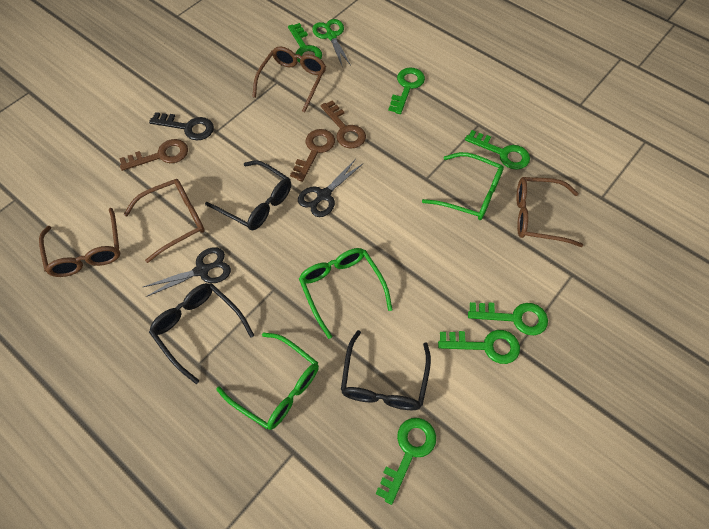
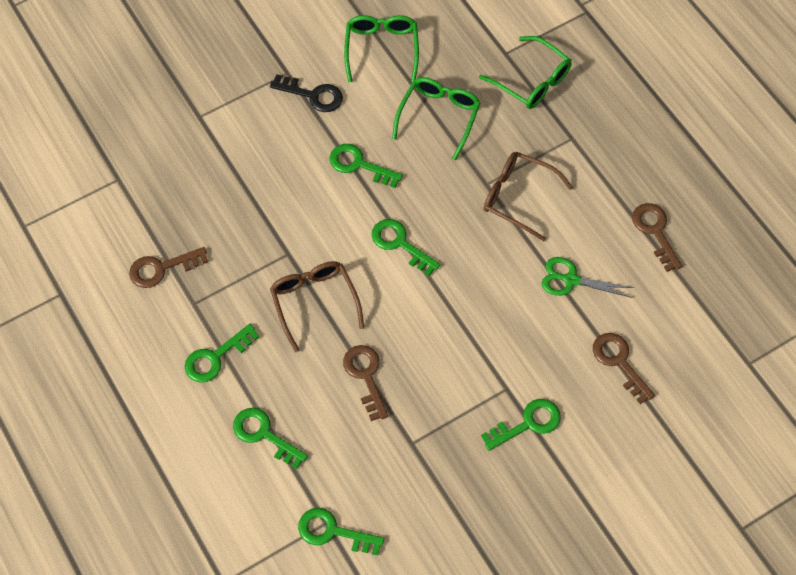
black glasses: [149,283,254,384] [205,160,291,230] [341,330,431,410] = 3 -> none = 0
black scissors: [143,247,231,297] [298,159,363,217] = 2 -> none = 0
brown glasses: [39,208,120,277] [124,179,205,263] [252,46,326,112] [516,177,583,247] = 4 -> [270,261,364,353] [484,152,573,241] = 2
brown key: [119,139,188,171] [290,129,335,182] [321,100,366,148] = 3 -> [129,247,208,288] [343,345,388,421] [593,333,655,404] [632,203,682,272] = 4

